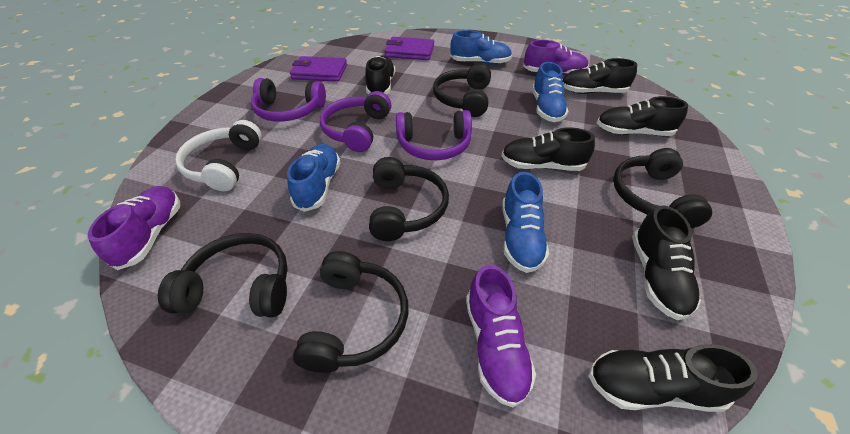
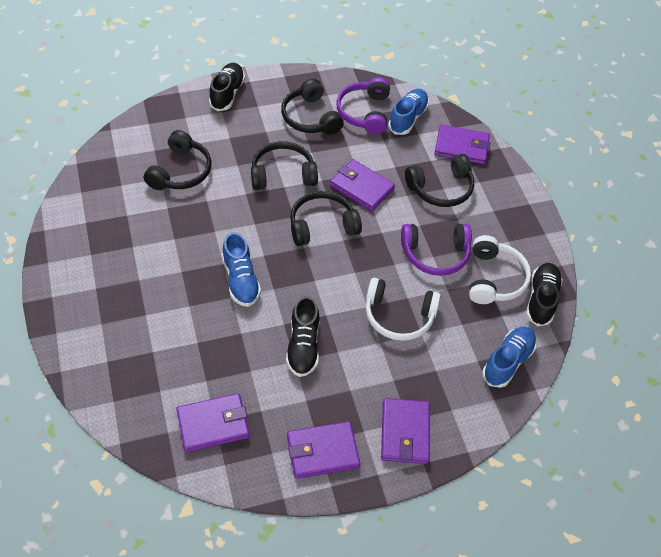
black shoe: [365,56,395,95] [501,127,595,171] [563,58,637,94] [588,344,758,412] [597,96,688,136] [632,205,701,320] = 6 -> [209,63,245,111] [286,296,319,377] [526,263,563,326] = 3
blue shoe: [287,144,341,212] [450,30,512,65] [502,172,549,273] [532,62,569,122] = 4 -> [222,232,261,307] [388,89,429,135] [482,327,537,388] = 3
purple headphones: [251,78,326,122] [320,91,391,152] [396,110,472,160] = 3 -> [336,77,390,135] [401,224,472,276] = 2
purple shoe: [88,186,180,270] [466,265,536,407] [523,40,589,75] = 3 -> none = 0
purple wallet: [290,56,347,82] [384,37,434,60] = 2 -> [176,393,250,452] [287,421,360,479] [330,159,395,211] [381,398,430,464] [434,125,490,164] = 5
white headphones: [175,120,262,191] = 1 -> [366,278,441,341] [469,235,531,304] = 2

